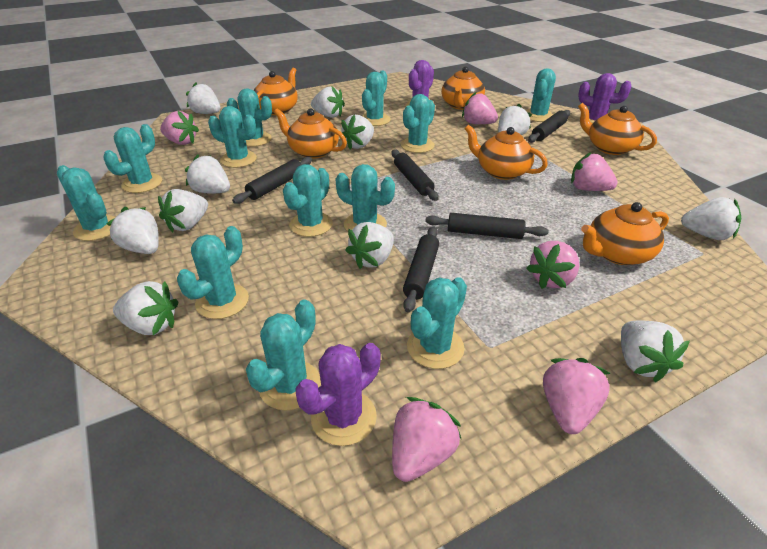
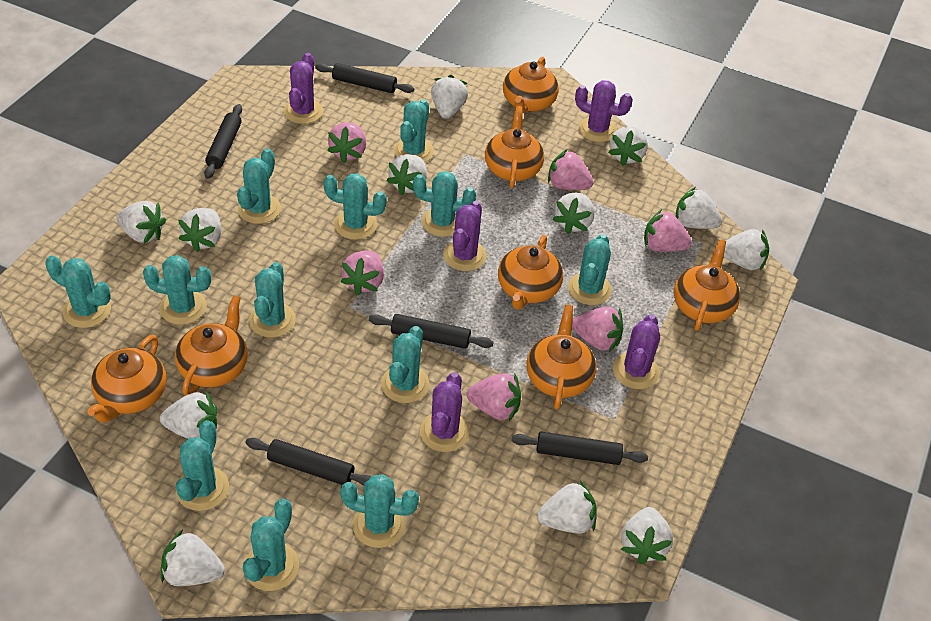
orange teapot: [254,68,298,115] [274,108,347,159] [441,67,485,110] [464,125,548,180] [578,103,657,155] [581,202,669,265] = 6 -> [87,335,166,423] [175,295,248,396] [485,106,544,188] [498,235,563,310] [503,57,559,114] [527,305,597,409] [674,239,740,331] = 7
purple cactus: [296,343,381,446] [405,60,434,106] [578,73,632,124] = 3 -> [284,53,323,124] [420,372,470,452] [443,201,487,271] [575,80,633,142] [613,314,660,389] = 5
white strawberry: [107,207,159,254] [113,281,178,335] [158,189,208,233] [185,154,230,194] [186,82,220,114] [311,87,345,118] [341,114,374,149] [345,222,394,269] [498,104,532,135] [621,320,690,382] [681,197,741,240] = 11 -> [116,201,166,243] [160,391,217,439] [161,529,225,586] [178,208,221,252] [387,154,427,195] [431,75,468,119] [537,480,596,534] [553,193,594,234] [608,126,648,166] [621,507,673,564] [675,187,722,229] [724,229,769,271] = 12

